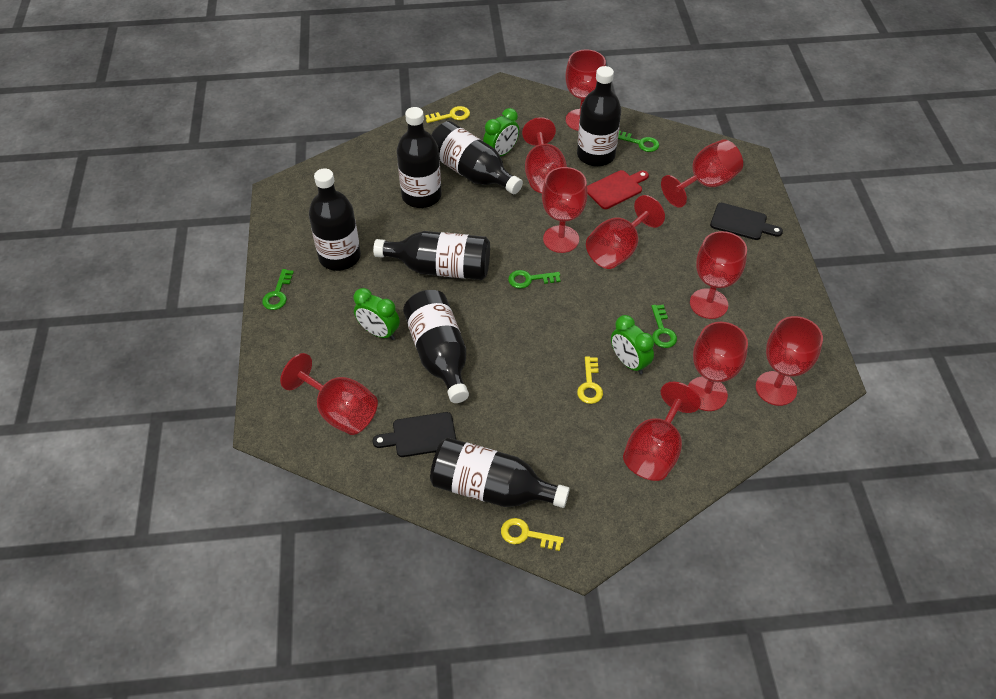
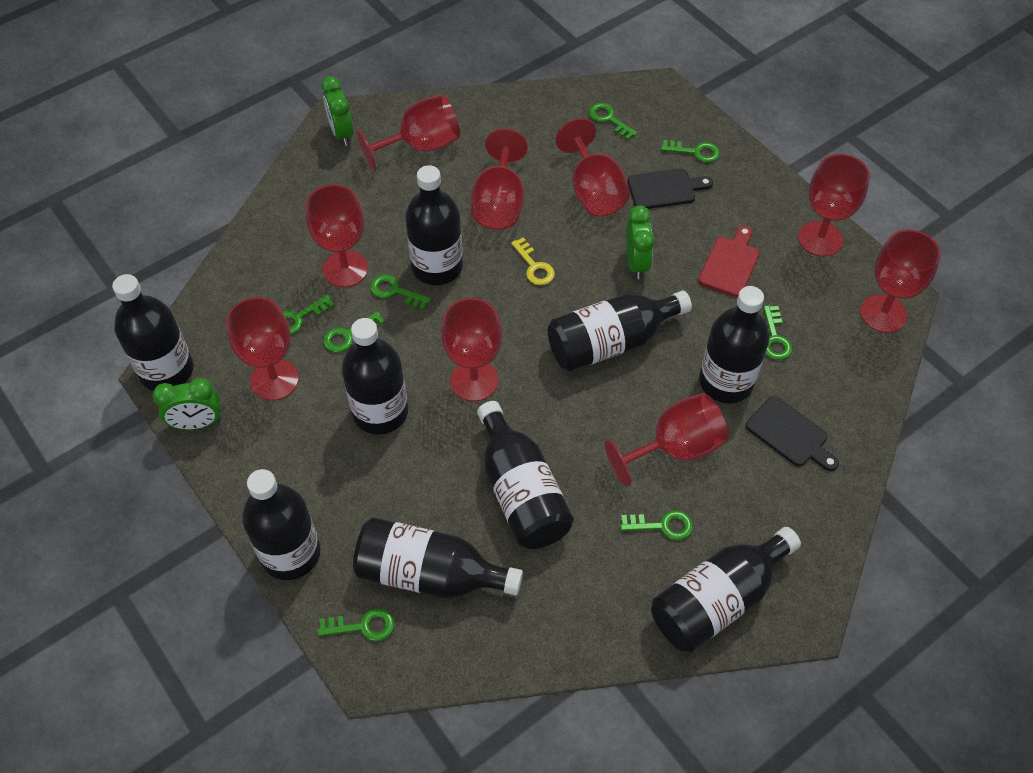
black bottle: [309,168,361,271] [373,231,490,280] [397,107,442,208] [403,290,469,403] [430,438,570,508] [431,121,523,194] [577,66,621,167] = 7 -> [112,274,193,391] [242,469,321,580] [342,318,408,435] [353,517,523,598] [405,165,463,285] [477,401,574,549] [548,291,692,372] [651,527,801,652] [699,286,769,403] = 9
green key: [262,269,294,310] [508,270,560,289] [618,131,659,152] [651,305,677,348] = 4 -> [283,295,335,335] [318,608,394,641] [323,311,385,352] [370,274,431,310] [589,103,637,140] [620,510,693,540] [661,140,720,163] [763,305,792,360] = 8
red goblet: [280,353,378,435] [522,117,567,193] [542,167,588,253] [565,49,606,131] [586,195,665,269] [623,382,701,481] [661,139,743,208] [688,322,748,411] [690,231,747,319] [756,316,823,406] = 10 -> [226,297,299,401] [306,184,368,287] [357,95,460,171] [441,298,502,401] [471,129,528,230] [555,118,630,217] [605,393,729,487] [798,154,870,257] [860,230,941,333] = 9
yellow key: [425,106,470,123] [501,518,564,551] [577,356,603,404] = 3 -> [511,237,555,285] = 1

